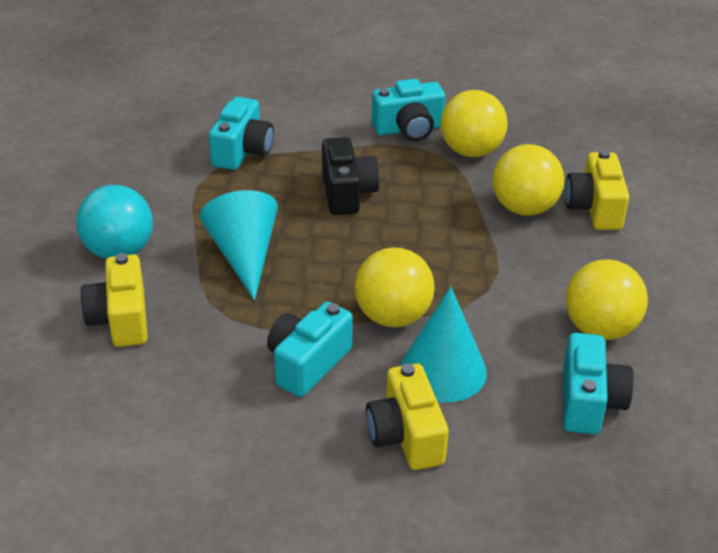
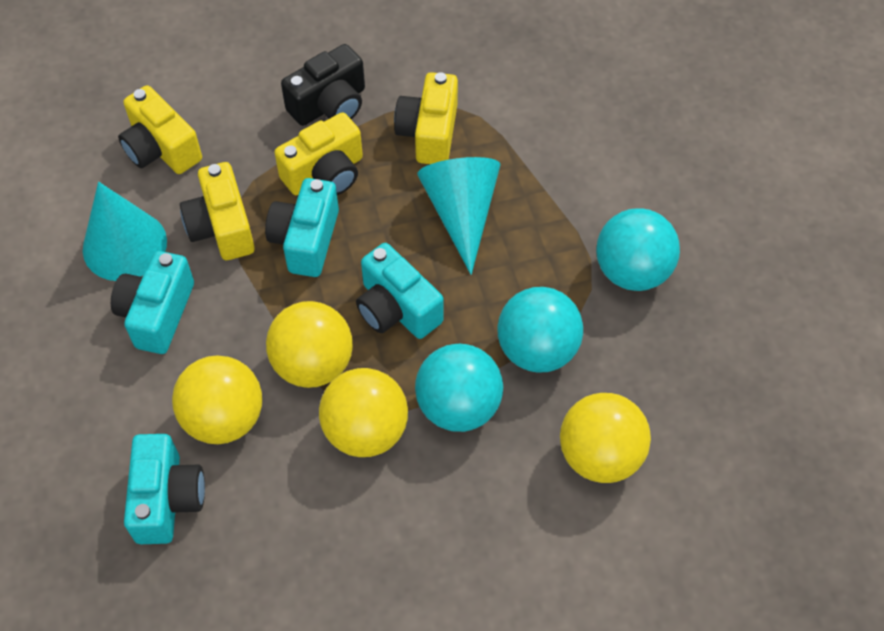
turquoise ball: [76,185,153,259] = 1 -> [415,344,503,432] [497,287,583,373] [596,208,680,291] = 3
yellow camera: [80,253,148,347] [366,363,449,470] [565,150,629,230] = 3 -> [118,85,202,174] [180,162,255,260] [274,112,363,195] [394,72,458,164] = 4

